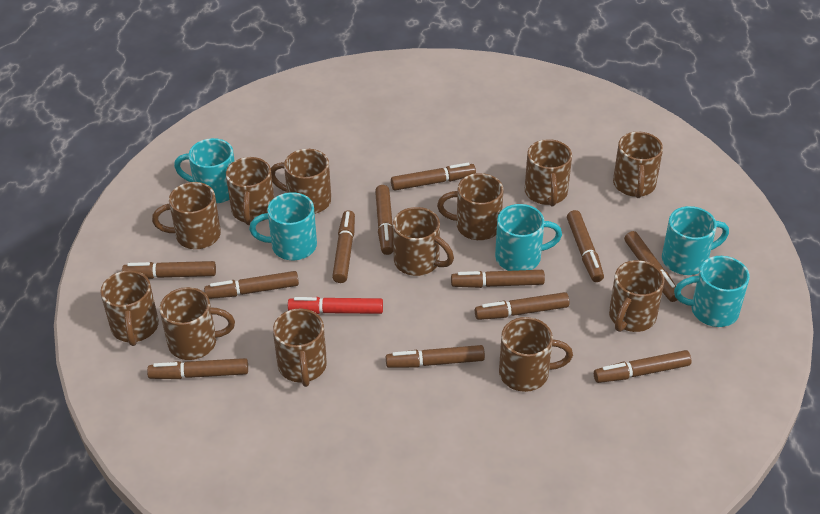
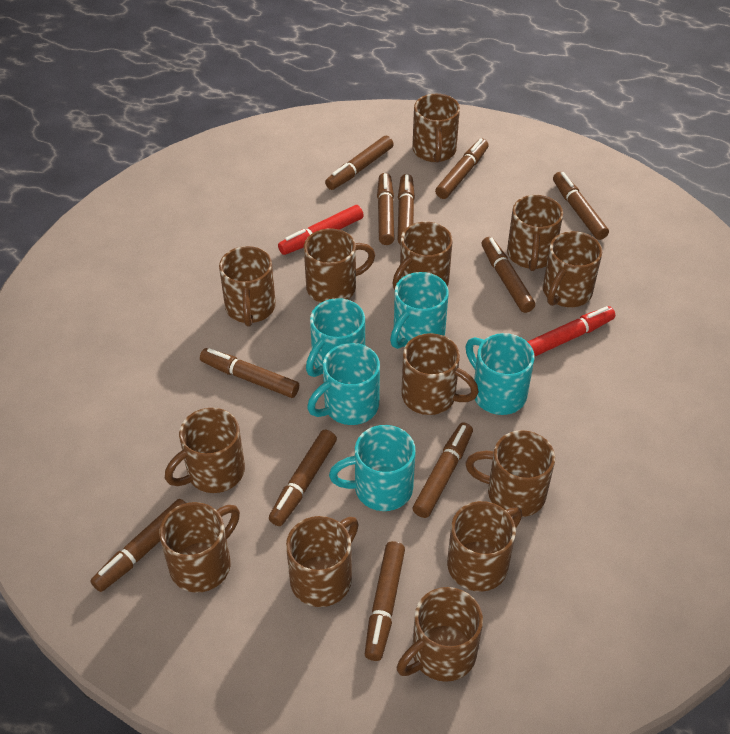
brown marker: [122,261,216,279] [147,358,248,379] [204,271,299,299] [332,210,355,283] [375,185,394,255] [386,345,485,368] [391,163,476,190] [451,270,545,288] [475,292,570,320] [567,210,604,282] [594,350,691,383] [624,231,677,302] = 12 -> [90,499,186,592] [200,348,299,398] [269,430,337,526] [325,135,394,190] [365,541,405,661] [377,173,394,245] [398,174,415,245] [413,423,473,518] [435,138,488,199] [482,237,535,313] [553,172,609,240] = 11
brown mug: [100,270,159,346] [152,182,221,249] [159,287,235,360] [226,157,274,225] [271,149,331,214] [273,309,327,387] [393,207,454,276] [437,173,504,240] [499,317,573,392] [525,139,572,206] [609,260,664,332] [613,132,663,198] = 12 -> [159,502,240,593] [165,408,245,493] [219,246,276,327] [286,516,359,607] [304,229,375,303] [393,222,453,290] [397,587,483,682] [401,333,479,415] [412,94,460,163] [447,501,522,592] [465,430,555,517] [507,195,563,271] [543,231,602,307] = 13
red marker: [288,297,383,314] = 1 -> [278,205,364,255] [527,306,615,357] = 2

